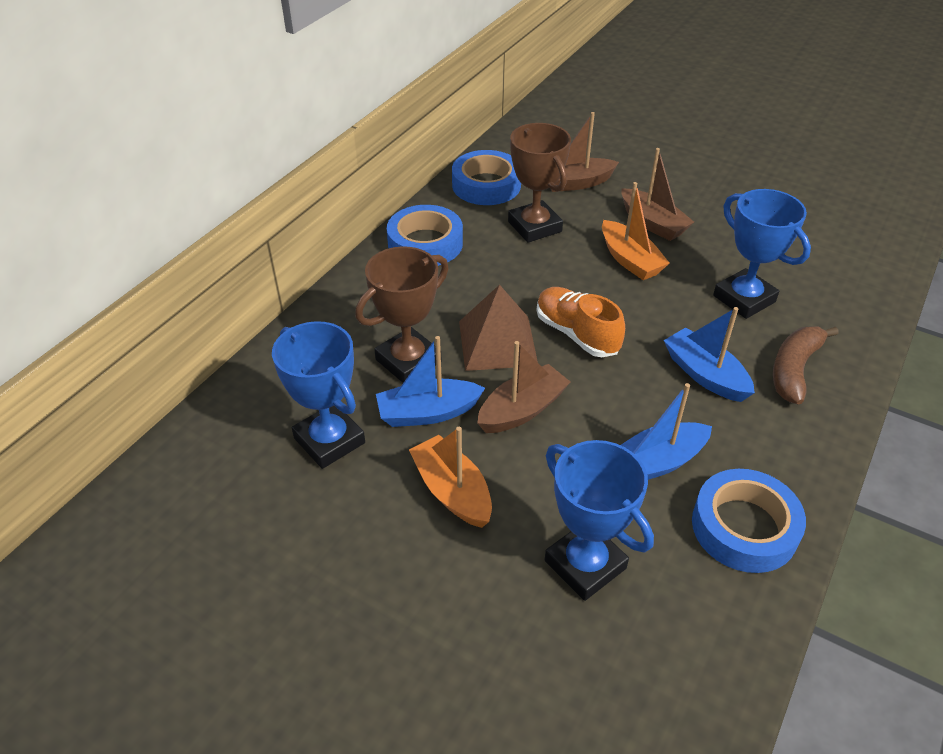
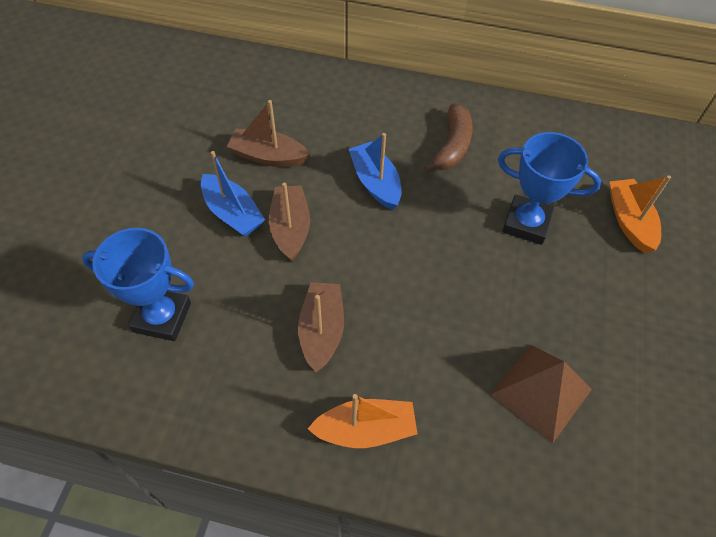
blue boat: [376,336,485,427] [621,383,712,480] [664,307,755,402] = 3 -> [201,151,265,237] [349,133,401,210] = 2
blue tape: [387,205,463,266] [452,150,521,205] [692,469,806,573] = 3 -> none = 0
blue trophy: [272,321,365,469] [545,440,654,601] [713,189,811,319] = 3 -> [82,228,194,341] [498,132,601,245] = 2
brown trophy: [355,246,449,383] [508,123,571,243] = 2 -> none = 0
orange shoe: [537,287,625,357] = 1 -> none = 0

